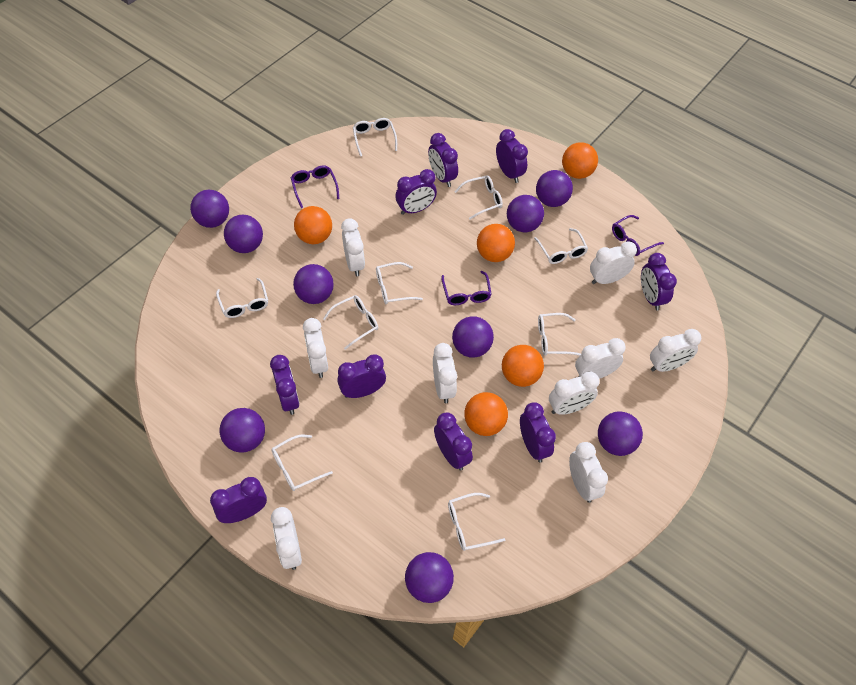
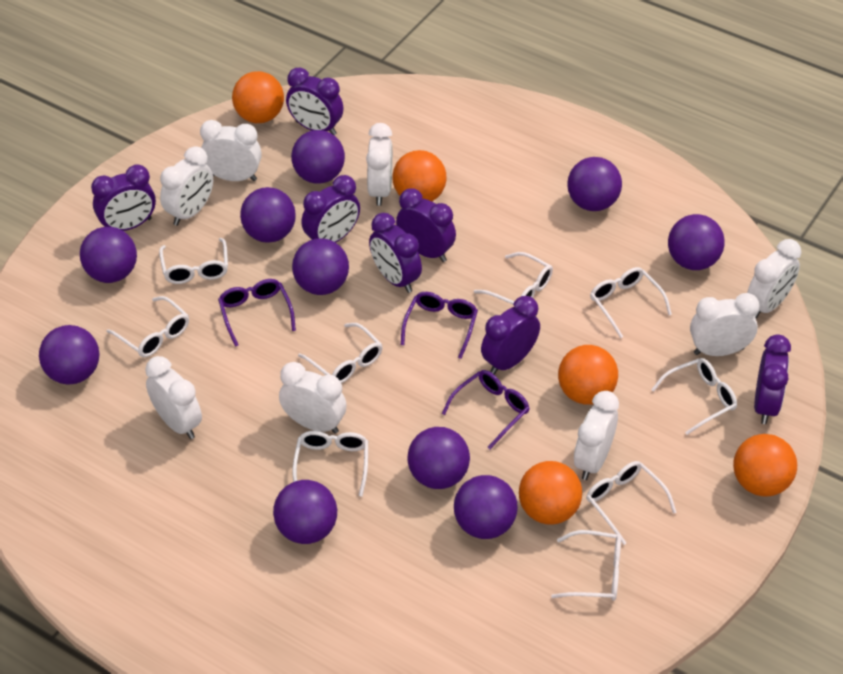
purple ball: [190,190,229,228] [219,408,265,453] [224,215,263,253] [293,264,334,304] [405,552,454,603] [452,316,494,358] [507,195,544,232] [536,170,573,207] [598,411,643,456] = 9 -> [39,325,100,384] [80,227,137,283] [240,187,296,243] [273,480,337,544] [291,130,345,184] [292,238,349,295] [407,427,470,489] [454,475,518,539] [567,157,622,211] [668,214,725,270] = 10
purple clock: [210,477,267,523] [270,355,300,415] [337,354,386,398] [395,169,437,215] [428,133,458,187] [434,412,473,471] [496,129,528,183] [520,402,556,462] [641,253,677,311] = 9 -> [91,165,156,231] [286,68,343,135] [301,175,360,243] [369,213,422,293] [396,188,456,262] [481,296,540,375] [754,334,791,424] = 7
white clock: [271,507,302,570] [303,318,328,378] [341,218,365,276] [433,343,457,403] [549,372,600,415] [569,442,608,503] [575,338,626,379] [590,241,637,284] [650,329,701,372] = 9 -> [145,356,202,439] [160,146,213,226] [200,120,262,181] [279,362,347,434] [366,123,393,206] [574,391,619,480] [690,293,759,356] [747,239,801,318] = 8

